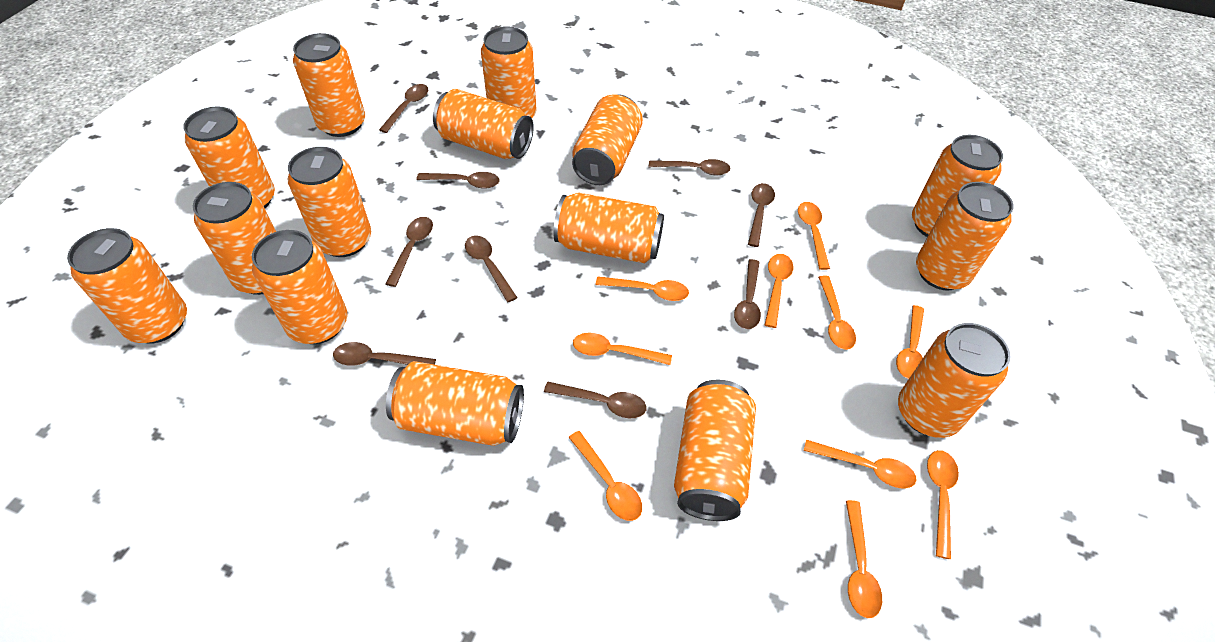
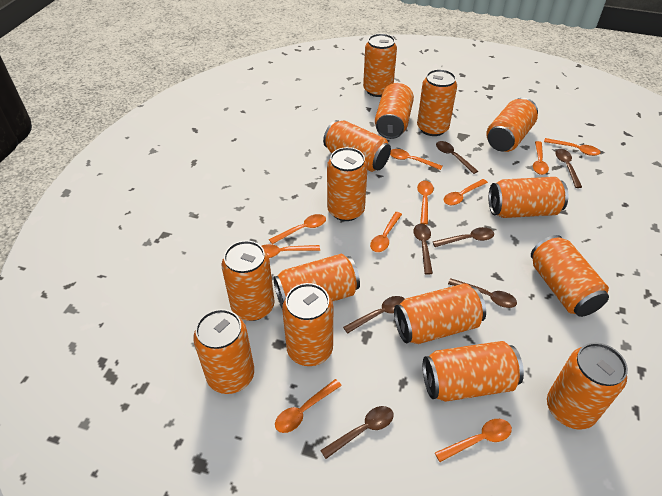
brown spoon: [333,342,436,366] [379,84,428,133] [386,217,433,287] [416,172,500,189] [465,236,518,302] [544,382,647,418] [649,159,731,175] [734,259,761,329] [748,183,775,247] = 9 -> [320,406,393,459] [343,296,405,334] [413,224,433,275] [432,227,494,247] [436,141,478,174] [448,278,517,308] [555,149,582,188] = 7

